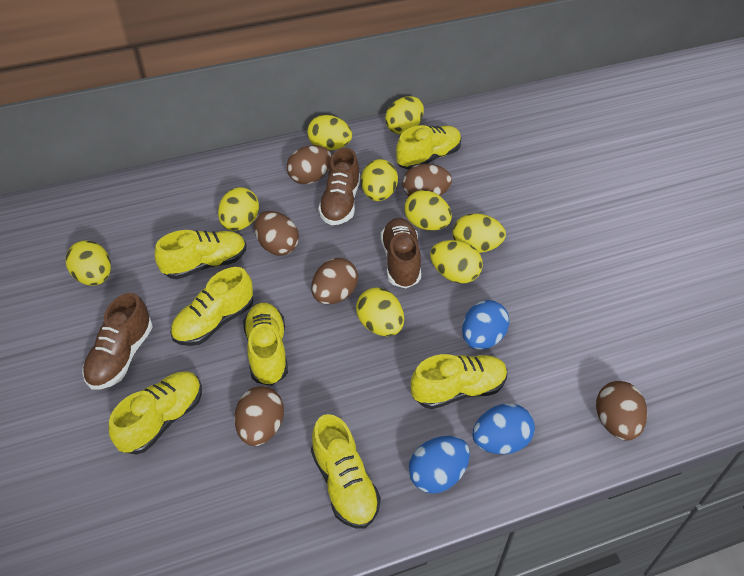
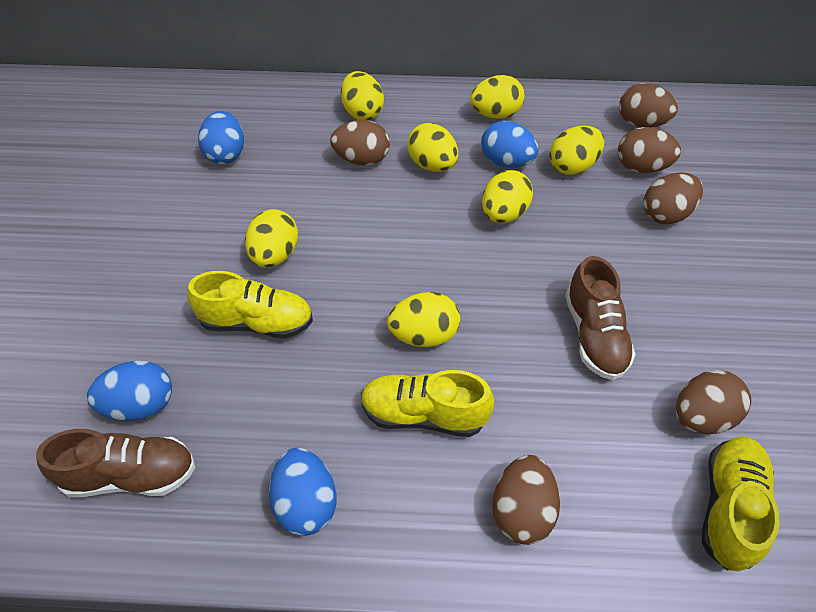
blue egg: [408,436,470,494] [462,300,509,350] [472,404,535,454] = 3 -> [87,361,172,421] [198,111,244,164] [269,448,336,536] [481,121,538,168] = 4
brown shoe: [82,293,153,390] [318,148,360,225] [381,218,421,288] = 3 -> [36,429,195,497] [565,256,636,380] = 2
yellow egg: [65,241,111,286] [218,187,259,231] [307,115,352,150] [356,288,404,336] [361,159,398,201] [385,96,424,135] [404,190,452,231] [430,240,483,284] [453,213,506,253] = 9 -> [245,209,298,268] [341,71,384,120] [387,292,460,347] [407,123,458,172] [470,75,525,119] [482,170,533,223] [549,126,604,175] = 7
yellow shoe: [109,371,202,454] [155,230,246,279] [170,267,253,346] [243,303,288,386] [311,414,381,528] [396,125,461,170] [410,354,507,409] = 7 -> [188,271,313,339] [361,370,495,437] [702,436,780,571] = 3

